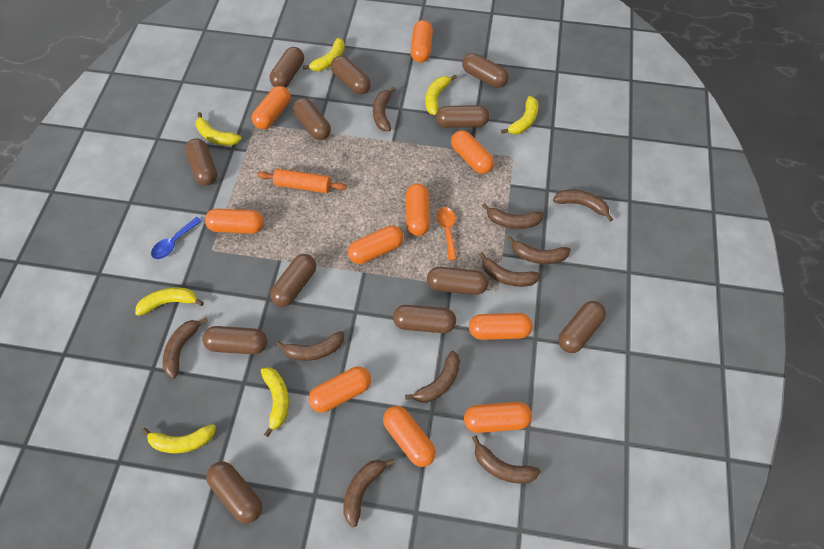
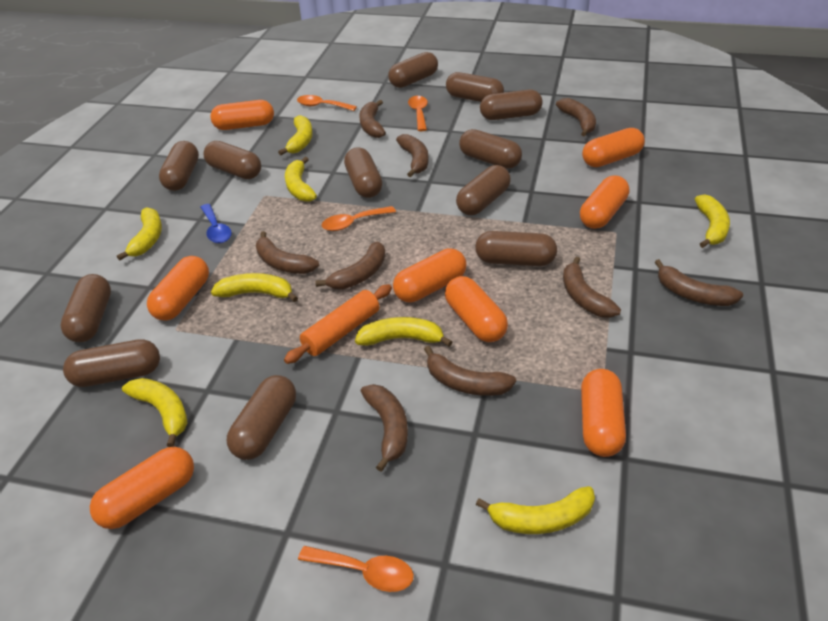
brown banana: [163,318,208,379] [276,331,344,361] [344,459,395,527] [373,87,396,131] [405,351,460,403] [472,435,541,483] [479,252,541,287] [482,203,544,229] [507,236,571,264] [553,190,613,221] = 10 -> [256,231,319,274] [315,242,386,289] [359,100,386,138] [361,384,408,472] [396,134,429,177] [424,346,516,396] [556,98,596,137] [563,257,621,318] [655,259,743,306] = 9
orange capsule: [205,209,264,234] [252,86,291,129] [308,367,371,413] [348,225,404,264] [383,406,436,467] [406,183,430,236] [410,20,433,63] [451,130,494,174] [464,402,532,433] [469,313,533,340] = 10 -> [90,447,194,529] [147,256,209,321] [210,100,274,130] [393,248,467,303] [445,276,508,342] [580,175,629,229] [581,369,626,457] [582,128,645,167] = 8
orange spoon: [437,207,457,261] = 1 -> [297,95,357,111] [298,546,414,592] [322,206,396,231] [408,96,428,131] = 4
yellow banana: [135,287,204,316] [141,424,216,454] [196,112,241,146] [261,367,289,437] [303,38,345,71] [425,75,457,115] [501,96,538,134] = 7 -> [117,207,162,260] [122,378,188,447] [211,273,298,302] [278,115,313,155] [285,157,317,202] [355,317,452,347] [476,486,595,534] [695,194,730,248] = 8

